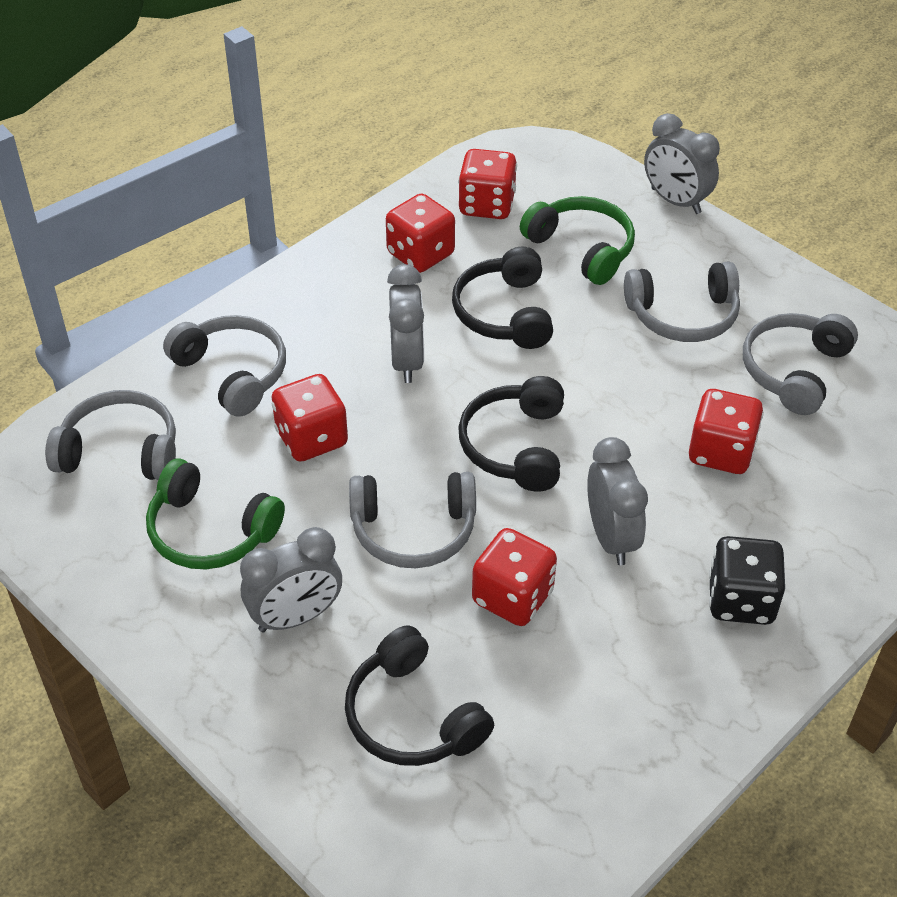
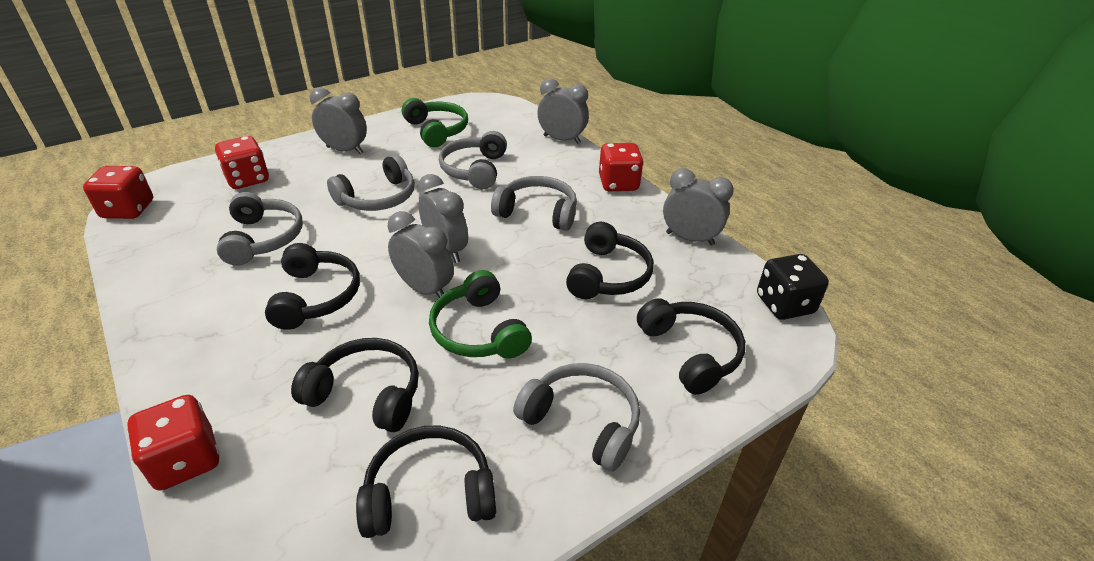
black headphones: [345,625,494,766] [452,247,553,349] [458,376,564,492] = 3 -> [265,243,360,330] [291,338,419,432] [356,425,496,538] [566,222,654,299] [637,298,745,395] = 5
grey clock: [240,527,342,632] [387,264,424,383] [587,437,648,565] [644,113,720,214] = 4 -> [310,87,367,154] [388,211,454,297] [417,174,468,263] [537,78,589,144] [663,168,734,245] = 5
red dice: [272,374,348,462] [386,193,455,273] [458,149,517,219] [472,528,557,626] [689,389,764,474] = 5 -> [83,166,153,219] [127,395,220,491] [215,136,269,189] [599,143,644,191] = 4

